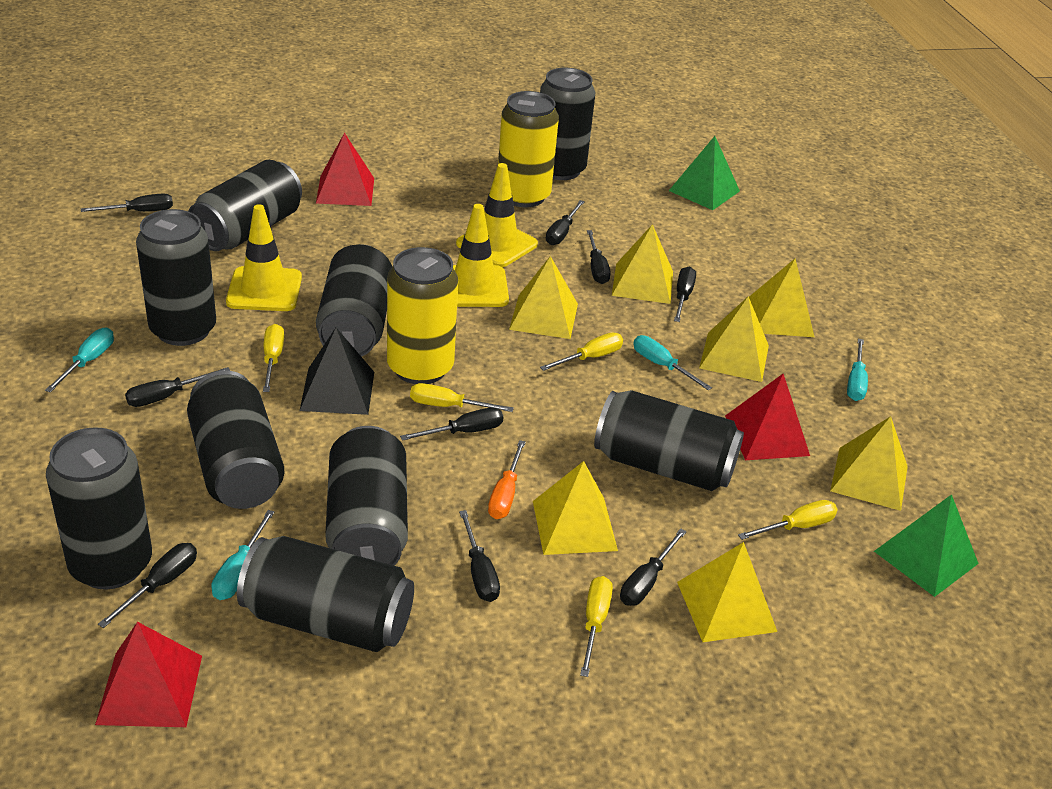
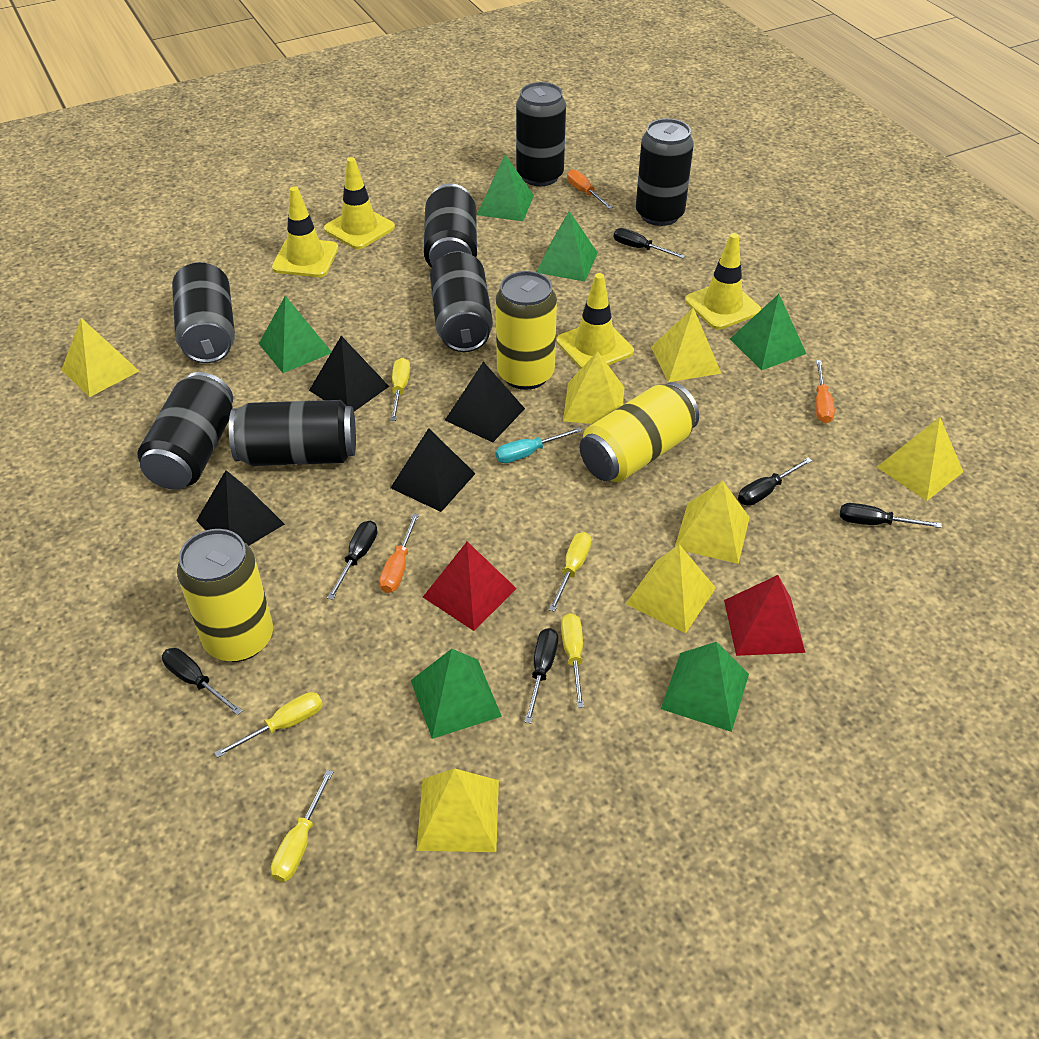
black can: [46,427,152,590] [136,209,216,346] [187,371,285,509] [189,160,302,251] [237,536,414,652] [316,244,392,357] [325,426,408,566] [540,68,595,180] [594,390,744,491] = 9 -> [137,372,233,490] [172,262,235,363] [229,400,356,466] [424,183,477,268] [430,251,493,352] [516,82,566,186] [636,119,694,226] = 7
black pyramid: [300,328,374,415] = 1 -> [196,470,285,546] [309,336,389,411] [391,428,475,512] [445,362,525,442] = 4
black screwdriver: [81,194,173,212] [98,543,197,628] [125,367,231,407] [400,408,503,441] [459,510,500,602] [546,200,585,245] [587,230,610,284] [620,528,687,606] [674,266,696,322] = 9 -> [162,648,243,715] [327,520,377,600] [524,628,558,723] [614,228,685,258] [738,458,812,506] [840,503,942,528] = 6
green pyramid: [669,136,740,210] [874,494,979,597] = 2 -> [259,296,331,373] [411,649,502,739] [477,155,534,221] [536,211,598,282] [661,642,749,732] [730,294,806,371] = 6
orange screwdriver: [488,440,526,519] = 1 -> [379,513,419,593] [567,170,613,209] [815,360,835,423] = 3
red pyramid: [95,622,202,727] [316,133,374,206] [725,373,810,460] = 3 -> [423,542,517,631] [724,575,806,656] = 2
turquoise screwdriver: [45,328,114,393] [211,510,275,600] [633,335,712,390] [847,339,868,401] = 4 -> [495,427,582,463] = 1
yellow can: [387,247,458,384] [498,91,559,207] = 2 -> [177,529,273,662] [496,271,557,390] [580,382,699,482] = 3
yellow traffic cone: [226,204,302,311] [453,204,509,307] [456,163,538,267] = 3 -> [272,186,339,277] [324,157,395,249] [556,273,634,369] [685,233,761,330] = 4

